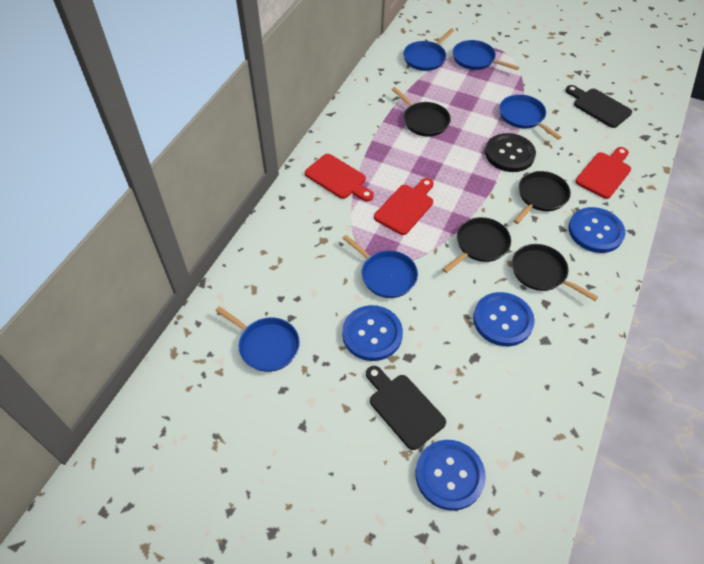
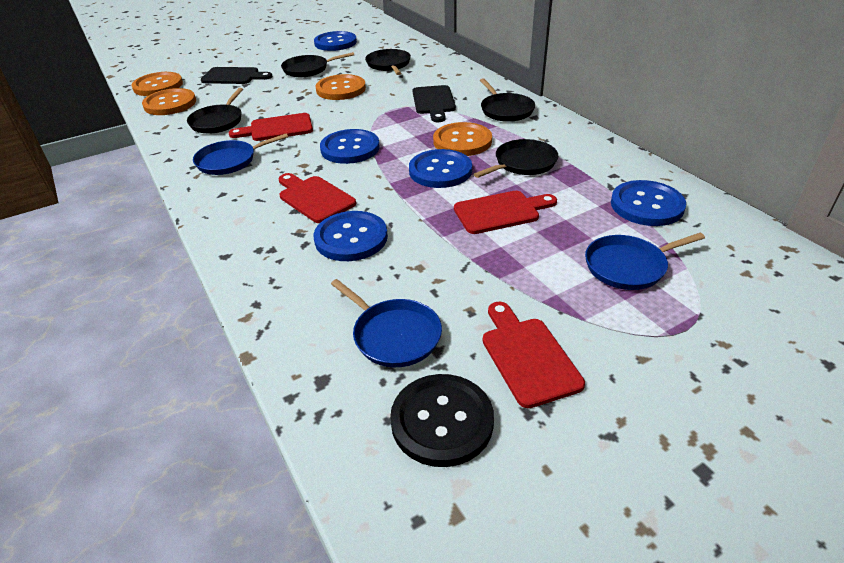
black pan: [392,87,451,137] [442,217,511,273] [512,244,598,301] [513,171,571,224] = 4 -> [187,88,243,134] [281,52,354,77] [365,49,411,75] [474,139,558,178] [480,78,535,122] = 5
blue button: [342,305,403,361] [416,440,486,511] [473,292,535,346] [569,207,625,253] = 4 -> [314,31,357,51] [314,211,388,261] [320,129,380,164] [409,149,472,188] [611,180,686,226] = 5
blue pan: [215,306,300,372] [343,235,418,298] [403,29,454,71] [453,40,519,70] [499,94,562,140] = 5 -> [193,134,288,175] [331,279,442,367] [585,233,705,290] = 3
orange button: none = 0 -> [131,72,183,96] [142,88,196,115] [315,74,366,100] [433,122,492,156] = 4
red cutting board: [305,154,374,202] [374,178,434,235] [576,147,631,199] = 3 -> [229,113,313,141] [279,173,356,223] [454,191,557,234] [483,301,585,408] = 4

